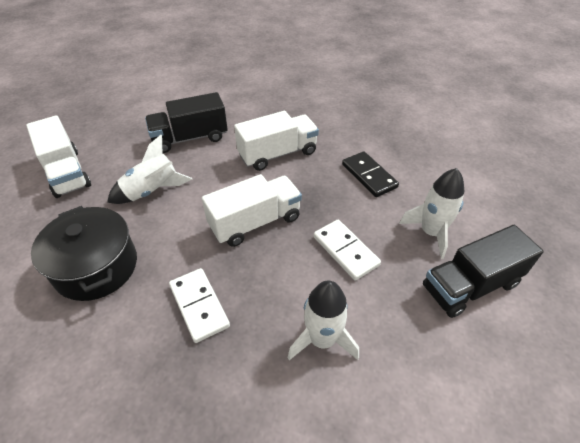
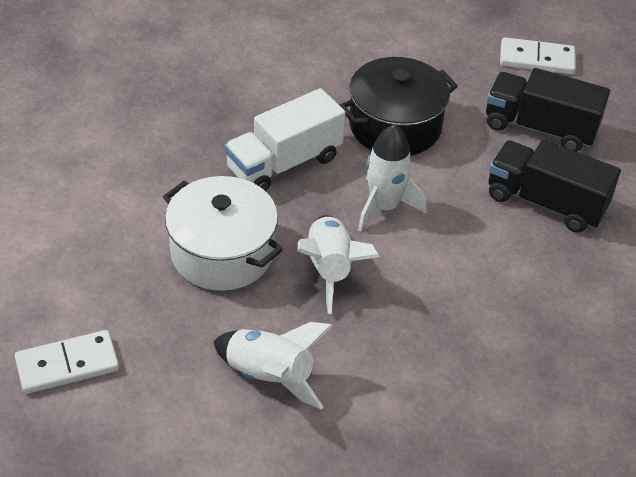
black domino: [342,151,399,197] = 1 -> none = 0
white pot: none = 0 -> [163,176,283,291] = 1
white truck: [26,115,91,198] [202,174,302,247] [234,111,319,171] = 3 -> [224,88,345,191] = 1

